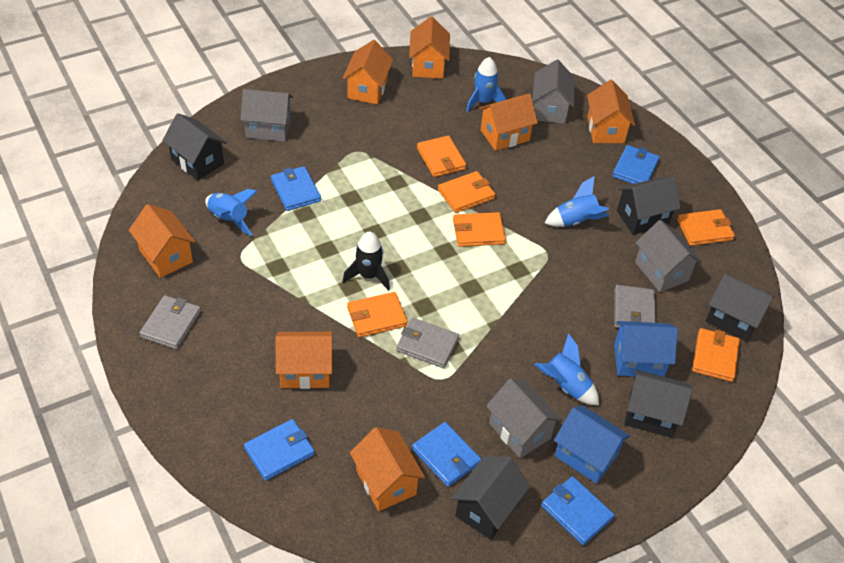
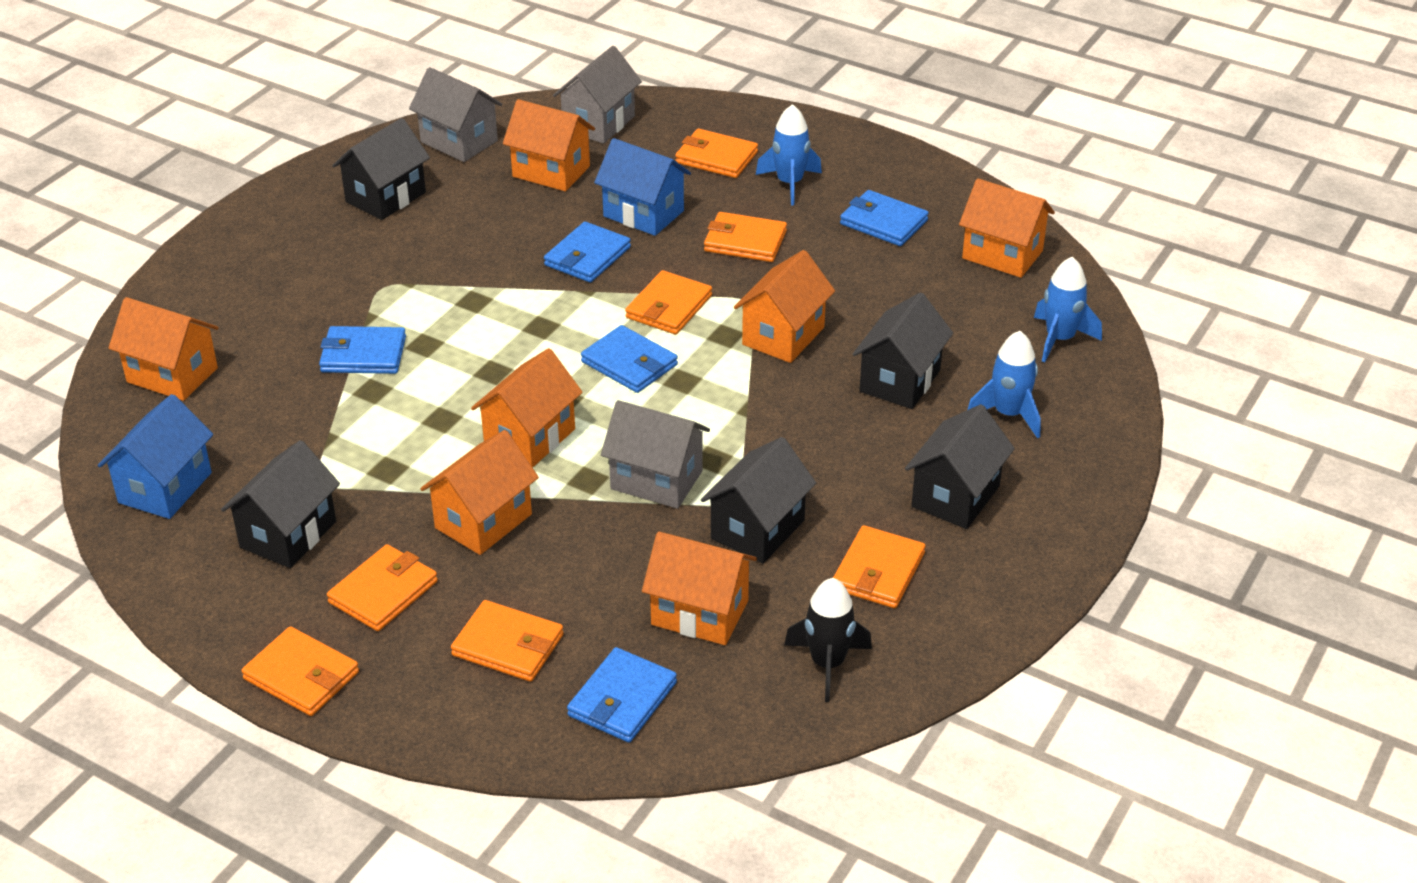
blue rocket: [205,189,258,236] [466,57,506,113] [534,333,599,405] [545,176,609,227] = 4 -> [756,104,822,205] [968,331,1041,439] [1034,257,1102,362] = 3
grey house: [240,89,293,142] [486,378,562,458] [533,60,575,124] [635,220,702,292] = 4 -> [409,67,502,162] [553,46,642,144] [601,400,710,509] = 3
grey wallet: [139,295,201,349] [396,317,459,368] [614,285,656,328] = 3 -> none = 0
orange wallet: [347,292,408,337] [417,136,466,177] [438,171,495,213] [453,212,506,247] [677,209,735,246] [692,328,740,382] = 6 -> [241,626,359,716] [327,544,438,631] [451,600,564,682] [625,270,712,334] [675,129,758,178] [704,212,787,262] [833,525,926,608] = 7

